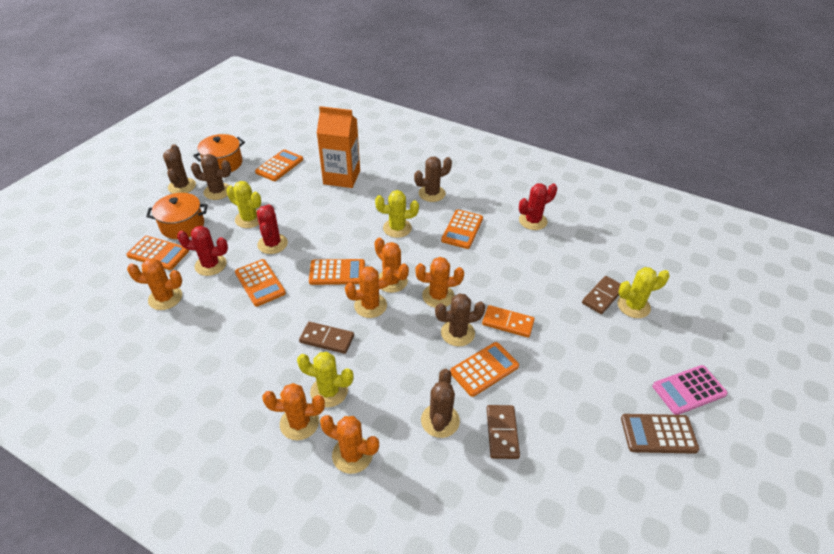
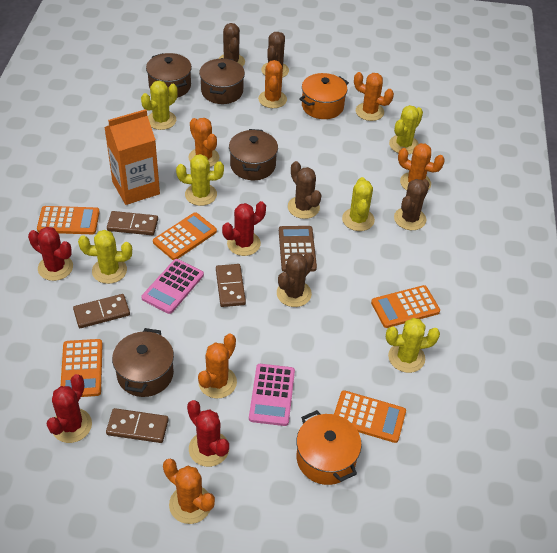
brown domino: [299,322,354,354] [487,405,520,459] [582,276,621,314] = 3 -> [73,294,130,328] [106,408,169,443] [107,211,158,235] [216,264,246,307] = 4
brown pot: none = 0 -> [112,328,174,397] [146,53,192,98] [199,58,245,104] [229,129,278,180] = 4
orange calculator: [126,236,189,270] [235,259,286,307] [255,149,303,181] [309,259,365,285] [441,210,483,249] [450,342,519,397] = 6 -> [37,206,100,234] [61,339,103,397] [153,212,217,260] [334,390,406,443] [371,285,440,328] = 5
orange domino: [482,305,535,338] = 1 -> none = 0
pink calculator: [652,365,728,415] = 1 -> [141,259,204,314] [249,364,295,426] = 2
red cactus: [177,226,228,276] [257,204,288,254] [519,183,557,230] = 3 -> [28,227,73,281] [47,374,92,443] [187,400,229,467] [222,201,266,256] = 4
yellow cactus: [226,181,261,228] [297,352,354,407] [375,190,419,238] [617,267,670,318] = 4 -> [78,230,132,284] [141,80,178,130] [176,154,224,206] [342,177,375,231] [386,318,440,373] [389,105,423,155] = 6

